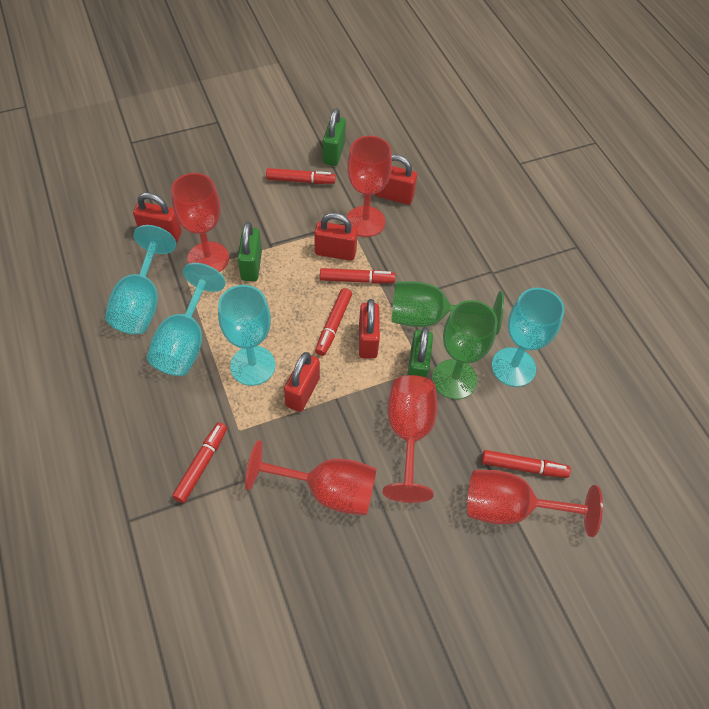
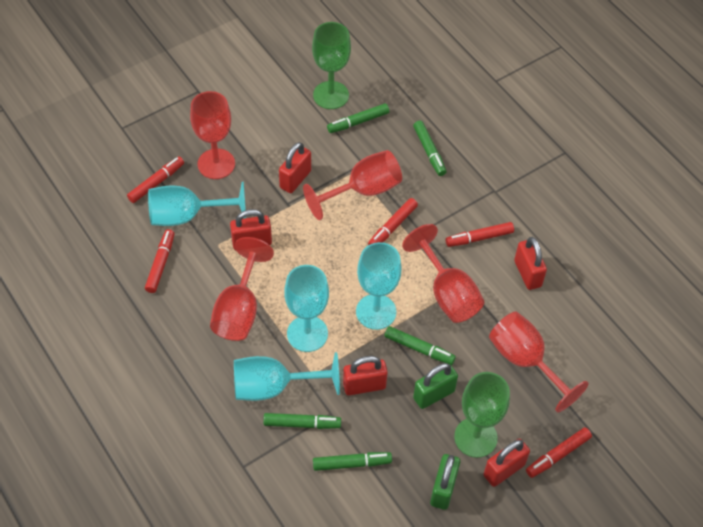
green marker: none = 0 -> [263,413,341,429] [313,452,392,471] [327,103,389,133] [384,326,456,365] [413,121,446,176] = 5
green padlock: [238,222,262,281] [323,108,346,166] [408,327,433,378] = 3 -> [413,363,458,409] [430,454,460,510] = 2

